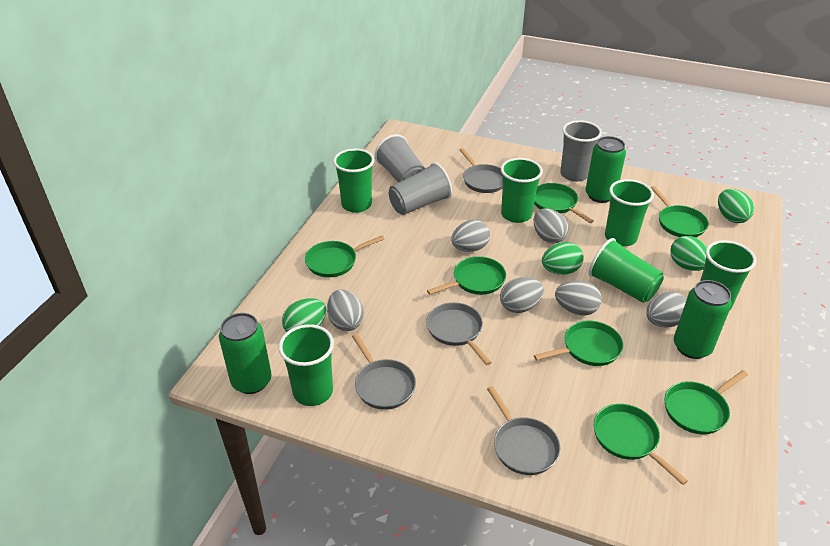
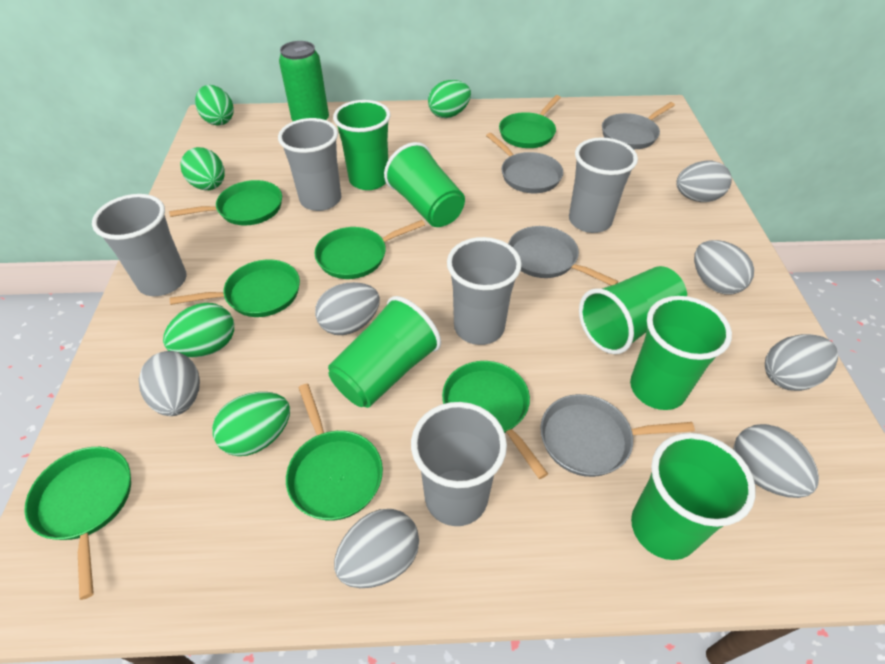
green can: [219,313,271,394] [586,136,626,203] [674,280,732,359] = 3 -> [279,41,329,121] = 1
green egg: [282,298,326,332] [542,242,584,275] [670,236,707,271] [718,189,754,223] = 4 -> [163,303,234,358] [180,147,225,190] [195,85,234,126] [212,392,290,456] [428,80,471,118] = 5
grey cup: [375,134,425,183] [389,162,452,215] [560,120,602,182] = 3 -> [92,194,187,296] [278,118,341,211] [411,402,507,526] [447,237,522,345] [569,137,638,233] = 5
grey egg: [327,290,364,331] [451,220,490,252] [500,277,544,313] [534,208,569,244] [555,280,602,316] [646,291,687,327] = 6 -> [139,351,200,416] [315,282,380,335] [334,509,419,588] [676,161,732,202] [694,240,754,295] [733,424,819,498] [765,334,838,391] = 7

